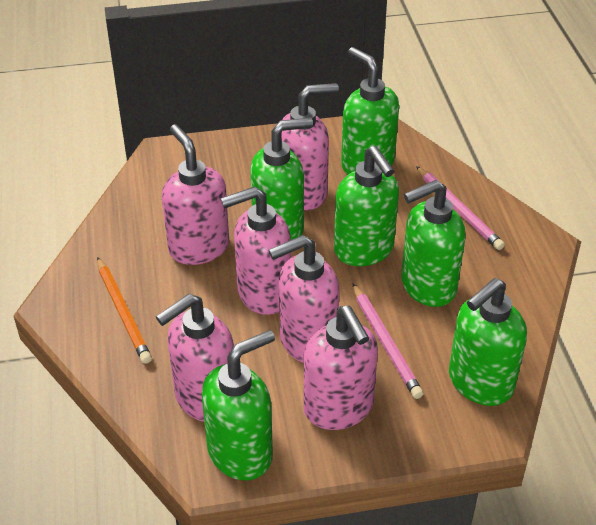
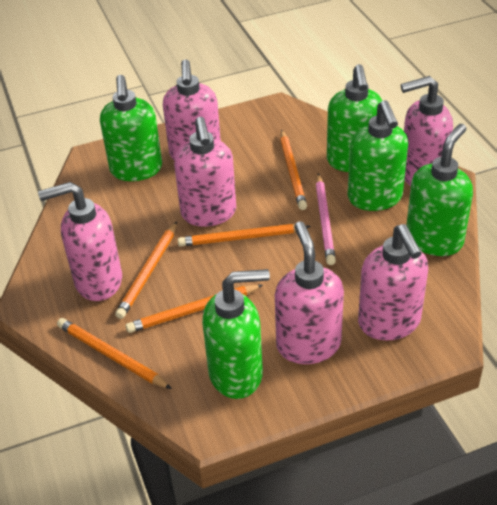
green soap dispenser: [202,330,275,480] [250,117,313,240] [334,146,399,266] [341,47,399,174] [401,180,466,307] [449,278,527,406] = 6 -> [100,75,162,181] [202,269,270,399] [327,64,382,172] [348,100,408,211] [406,124,473,256] = 5
orange pencil: [97,257,152,364] = 1 -> [57,318,172,389] [115,222,177,319] [126,285,263,333] [178,224,311,247] [280,130,307,210] = 5
pink pencil: [353,284,423,399] [416,166,505,250] = 2 -> [316,173,336,265] = 1

